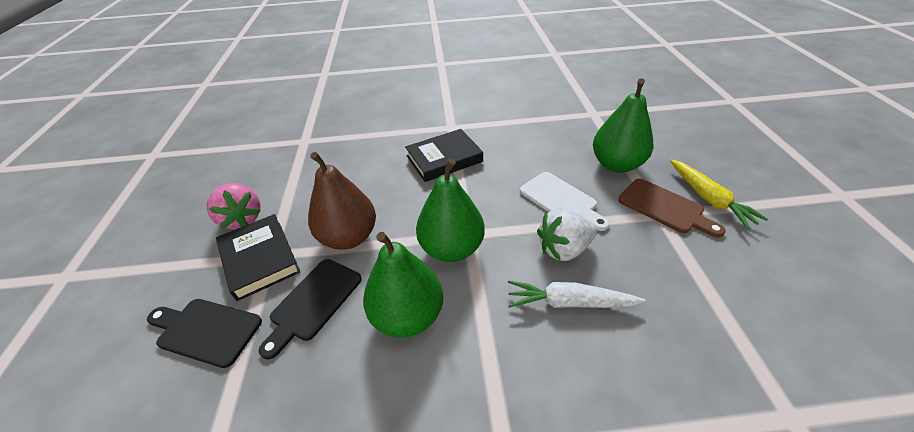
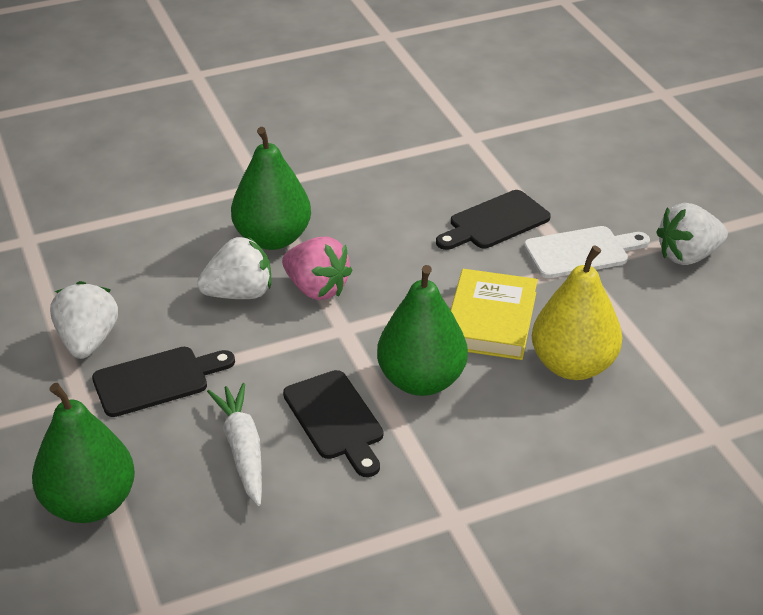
black book: [216,214,300,301] [405,129,483,182] = 2 -> none = 0
black cutting board: [147,299,262,368] [259,259,362,360] = 2 -> [92,347,235,417] [283,370,383,477] [436,190,551,250] = 3
brown cutting board: [618,179,726,238] = 1 -> none = 0
brown pear: [308,152,376,250] = 1 -> none = 0
white strawberry: [537,208,597,261] = 1 -> [50,281,118,359] [197,236,271,299] [656,203,728,265] = 3
yellow book: none = 0 -> [451,269,538,360] = 1
yellow carrot: [670,159,768,229] = 1 -> none = 0
yellow pear: none = 0 -> [532,245,622,380] = 1

